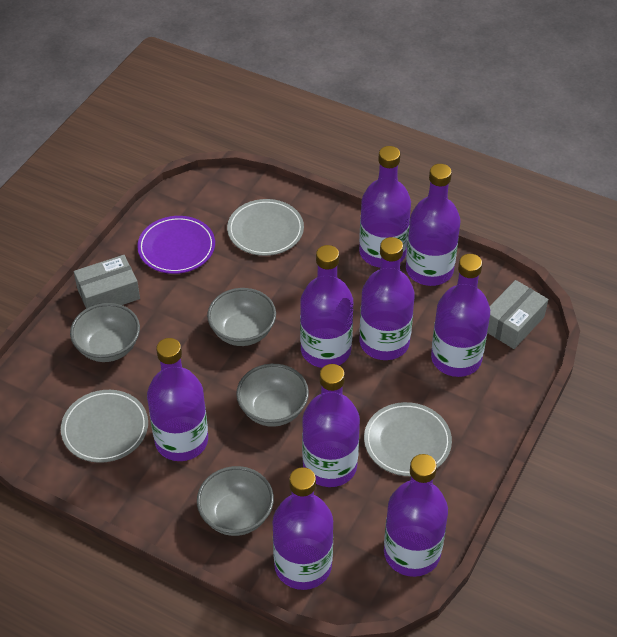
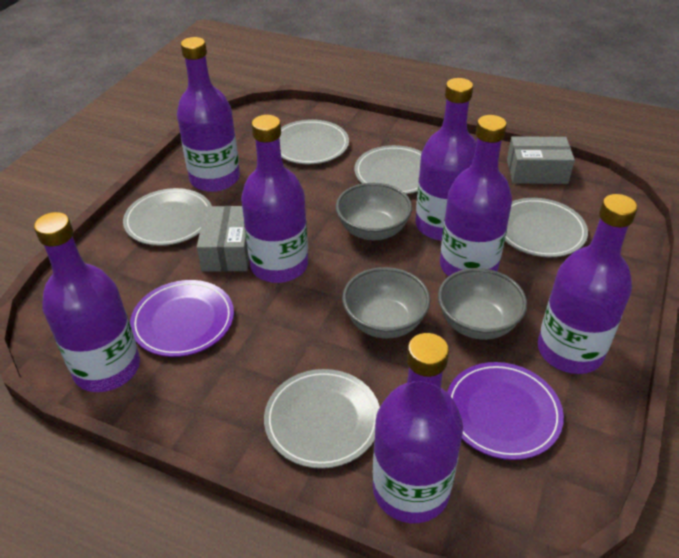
grey bowl: [70,303,140,362] [197,466,274,536] [207,288,276,346] [236,364,309,427] = 4 -> [335,183,412,240] [342,267,430,338] [438,268,527,340] = 3
grey plate: [61,390,148,463] [227,199,304,256] [364,402,452,476] = 3 -> [123,188,212,246] [264,369,380,469] [279,119,349,164] [354,145,422,194] [505,198,588,257] = 5
purple bottle: [147,338,208,461] [273,467,333,590] [300,245,353,368] [302,364,360,487] [359,146,411,268] [359,237,415,360] [384,454,448,577] [406,164,461,286] [431,254,490,377] = 9 -> [34,212,140,392] [177,37,240,192] [241,115,308,283] [373,333,463,523] [416,78,476,241] [440,115,512,276] [538,194,638,374] = 7
purple plate: [137,216,215,274] = 1 -> [130,280,234,357] [447,362,564,460] = 2

